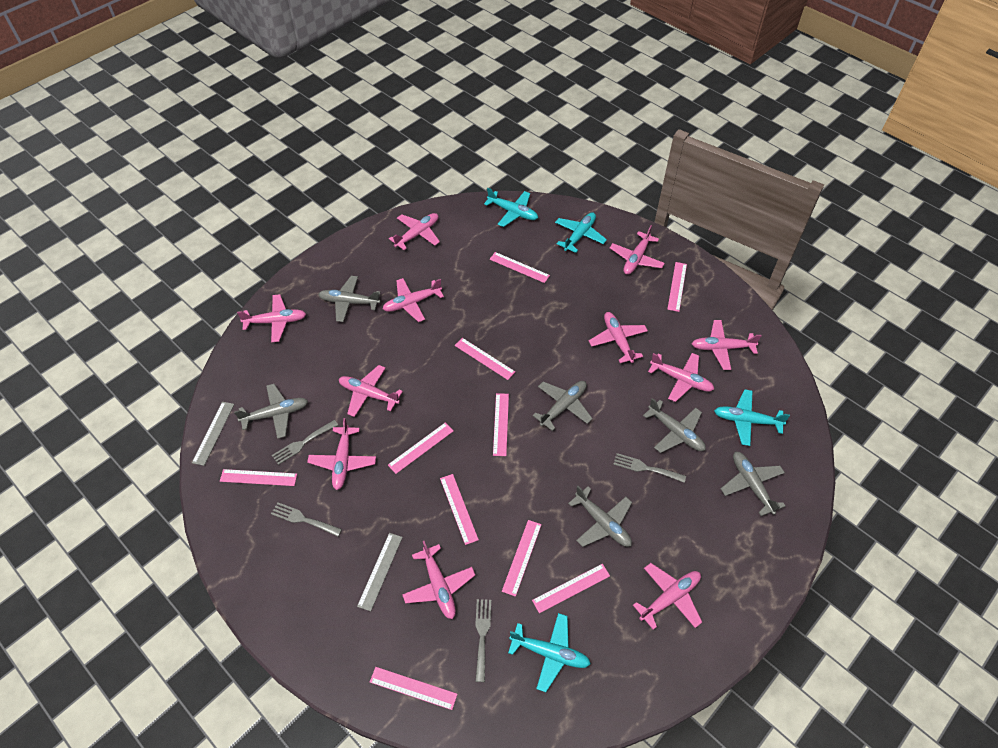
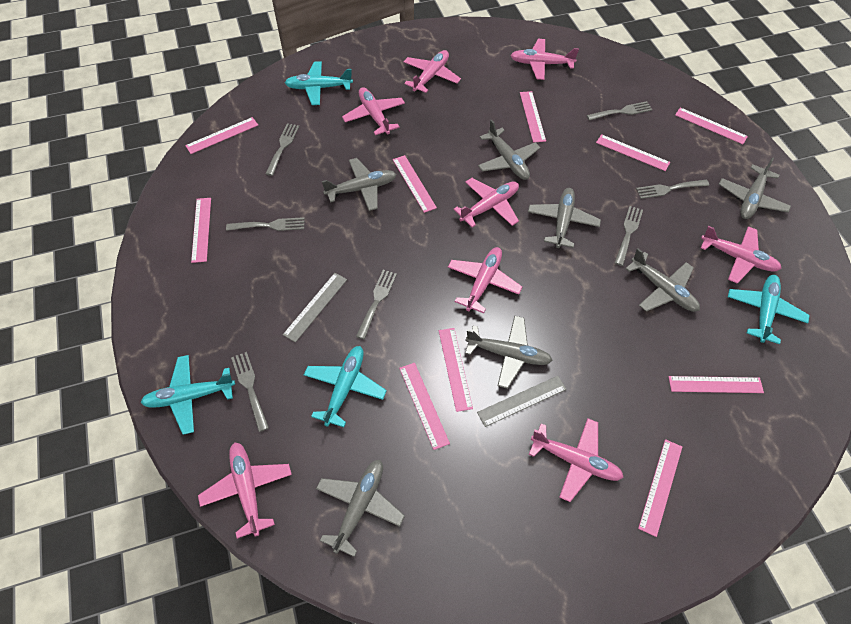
grey fork: [271,502,342,537] [272,420,338,465] [475,599,491,682] [613,453,686,483] = 4 -> [226,217,304,231] [231,352,269,432] [266,123,299,176] [356,270,397,339] [587,101,653,121] [615,206,643,266] [636,180,709,199] = 7
grey plane: [234,384,308,439] [318,276,380,322] [533,381,593,431] [568,486,632,547] [643,398,706,453] [721,452,785,516] = 6 -> [316,460,405,557] [322,158,397,211] [465,315,553,389] [478,119,540,180] [528,188,601,248] [625,248,700,312] [719,157,791,219] = 7
pink plane: [237,294,306,343] [307,418,376,490] [339,365,403,417] [383,278,444,322] [389,213,440,250] [402,541,475,619] [589,312,648,363] [610,225,665,275] [633,563,702,630] [648,353,714,402] [692,320,762,370] = 11 -> [198,443,292,539] [342,87,405,135] [403,50,461,93] [448,247,522,313] [453,178,519,227] [510,39,579,80] [529,418,624,502] [701,226,782,283] = 8

